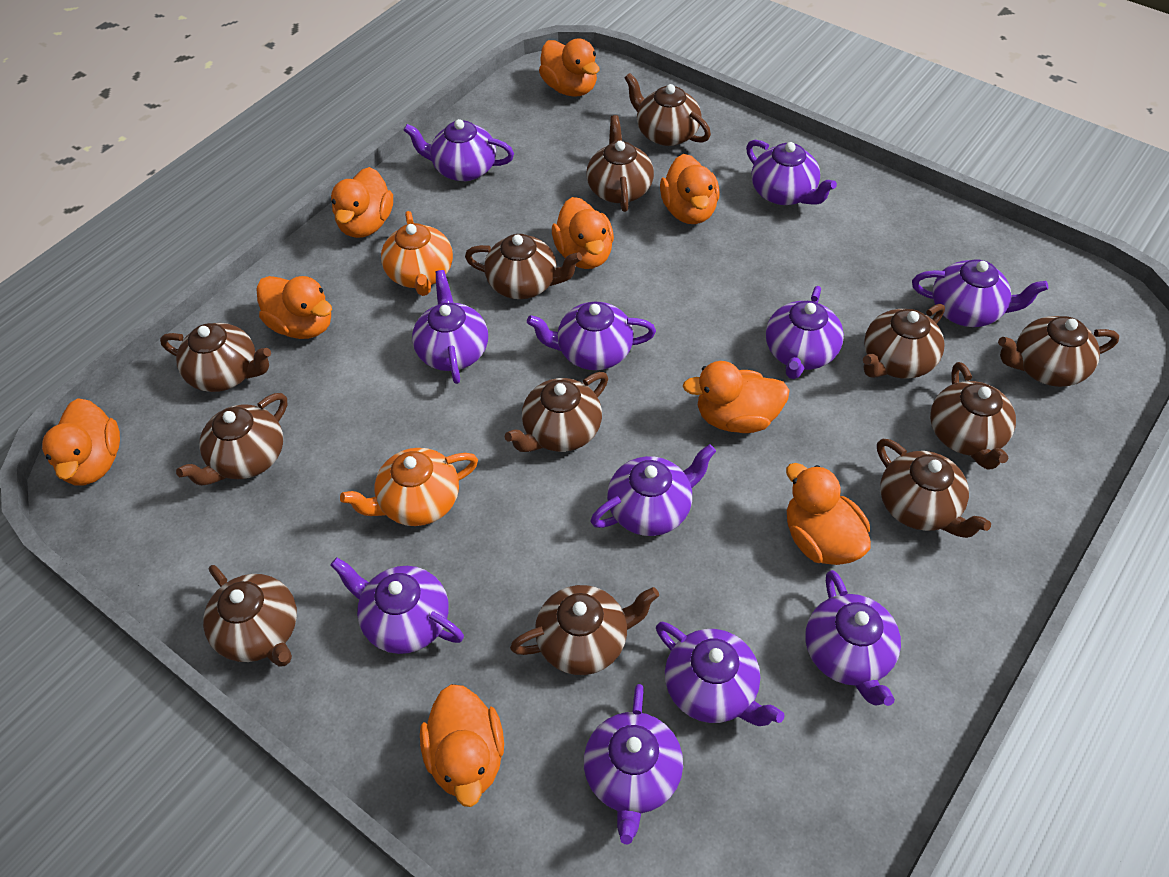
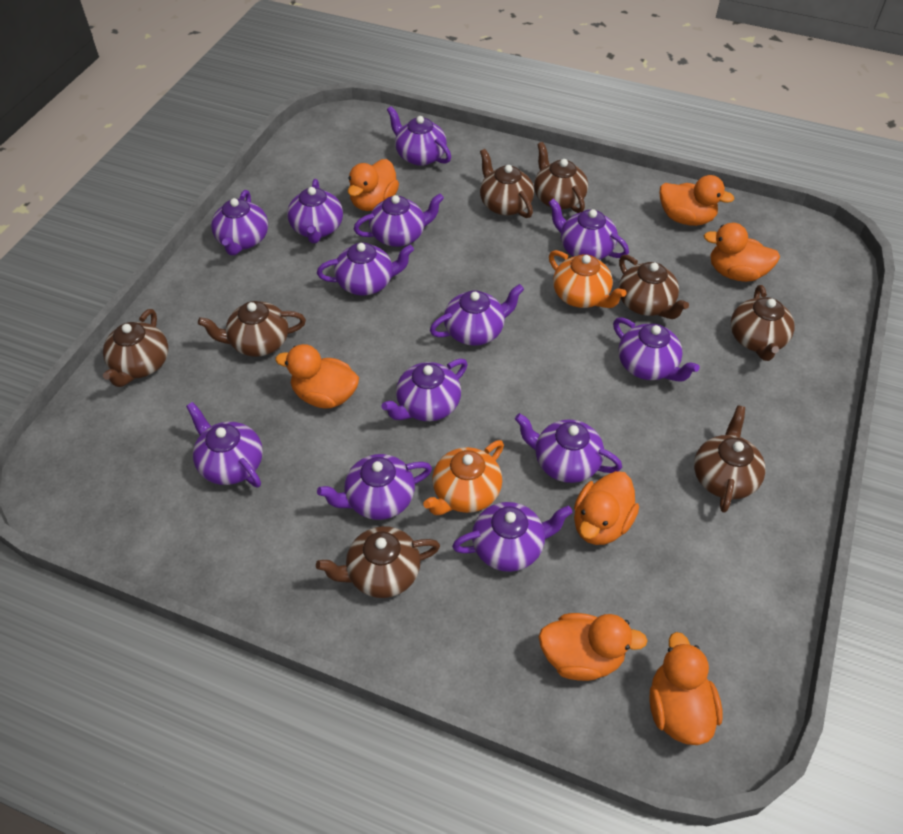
brown teapot: [160,323,271,392] [176,393,287,486] [203,565,297,667] [465,234,582,299] [505,372,608,452] [510,585,659,675] [586,115,654,212] [624,73,711,146] [863,304,945,379] [877,439,991,538] [930,362,1016,470] [998,316,1119,387] = 12 -> [103,309,168,387] [198,301,306,357] [316,526,440,598] [480,149,534,218] [534,142,588,213] [619,255,689,319] [694,405,766,513] [731,285,795,361] = 8
orange duck: [42,398,120,486] [256,276,332,339] [331,167,393,238] [420,684,504,807] [539,39,599,97] [552,197,614,269] [660,154,720,224] [683,361,790,433] [786,463,871,565] = 9 -> [275,344,359,409] [348,159,399,211] [539,613,648,681] [574,471,639,545] [649,632,723,745] [660,175,734,226] [704,223,780,282] = 7
purple teapot: [330,557,464,654] [404,119,514,181] [412,270,488,384] [527,301,656,370] [584,684,683,845] [591,444,716,536] [656,622,785,726] [746,140,837,205] [766,286,844,379] [805,570,901,706] [912,259,1048,327] = 11 -> [186,402,263,487] [211,190,268,255] [287,179,343,243] [317,243,414,296] [317,454,432,520] [354,194,444,247] [381,359,468,421] [387,106,451,166] [430,284,524,346] [452,502,573,572] [515,413,622,483] [548,198,629,260] [613,317,699,381] = 13

